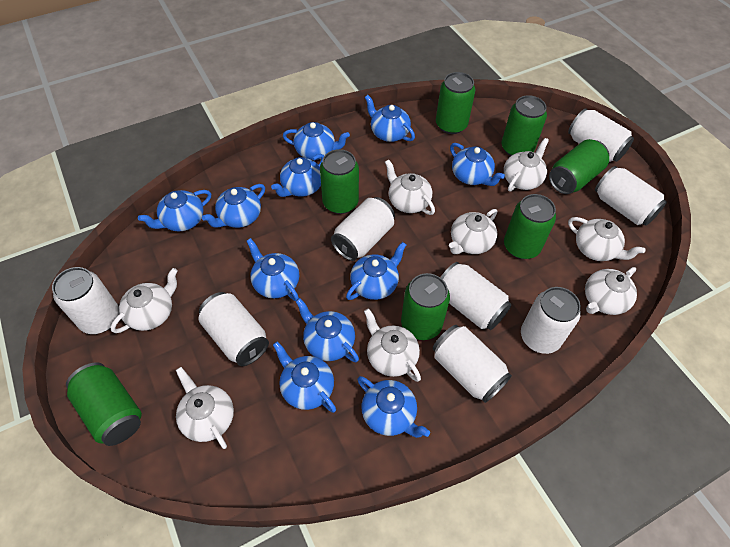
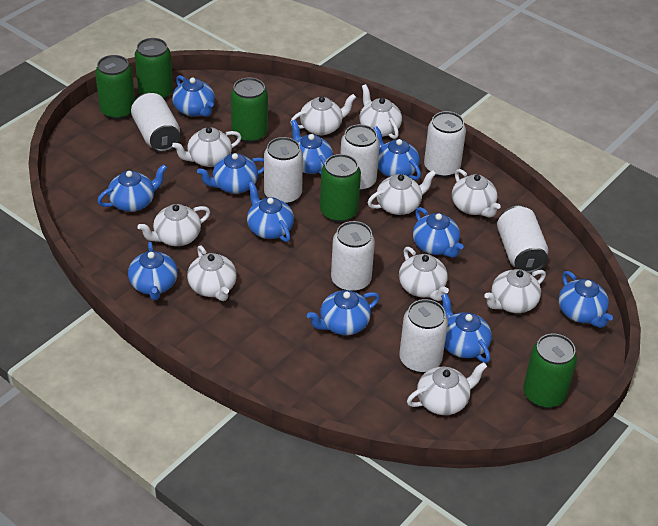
green can: [66,362,142,446] [320,149,359,214] [401,273,450,340] [436,72,475,134] [502,95,547,156] [504,194,556,259] [549,139,609,194] = 7 -> [95,55,135,120] [135,38,173,100] [231,78,268,143] [320,154,361,222] [523,333,577,408] = 5
white can: [52,267,119,334] [199,292,269,366] [331,197,395,261] [433,325,512,403] [440,262,511,330] [521,287,581,354] [568,108,634,162] [595,166,667,226] = 8 -> [131,93,180,152] [264,137,303,205] [331,221,375,292] [340,124,380,191] [399,299,448,373] [424,111,466,178] [497,206,549,273] = 7
white teapot: [110,268,178,333] [176,367,234,449] [364,308,421,382] [385,159,435,215] [449,209,497,254] [504,138,549,192] [568,217,645,261] [585,267,637,315] = 8 -> [137,204,210,246] [172,127,241,167] [187,245,237,301] [290,94,356,135] [359,84,402,139] [368,170,436,215] [399,247,449,301] [407,362,487,415] [452,169,501,218] [484,269,546,313] = 10

